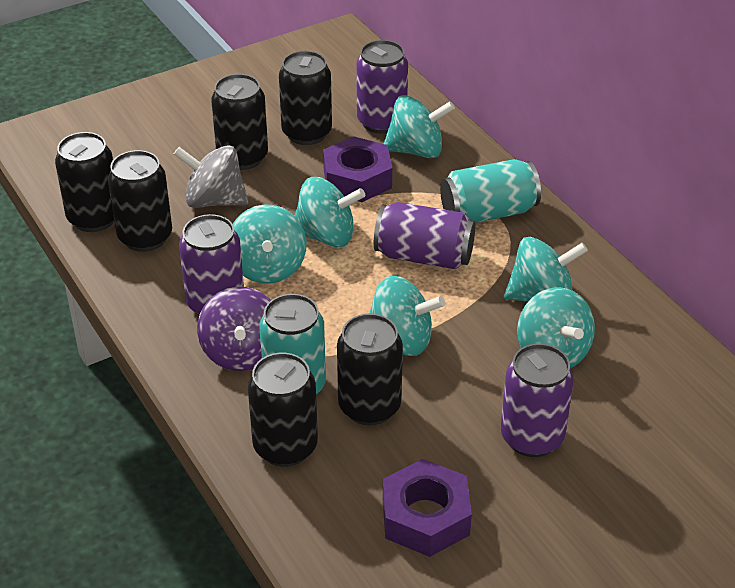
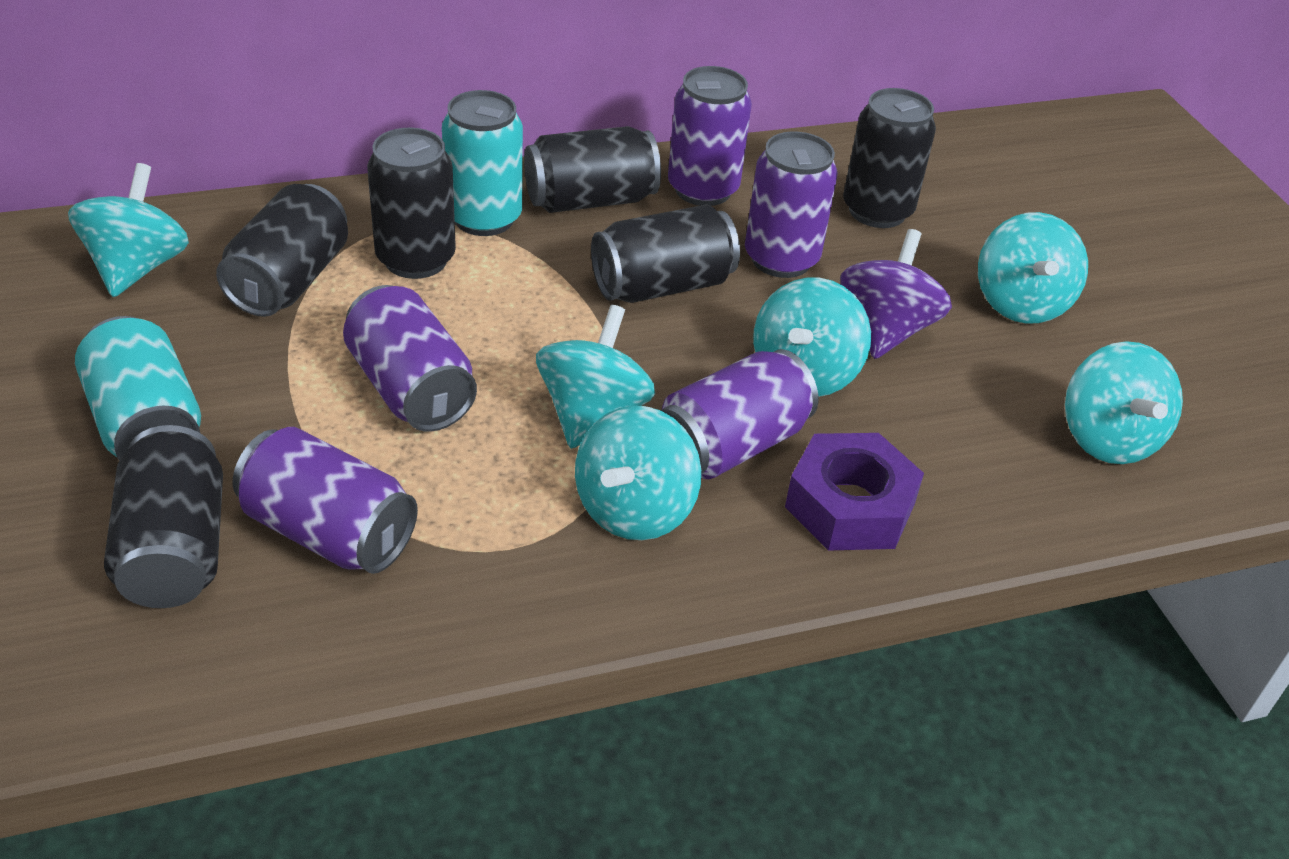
grey spinning top: [174,145,249,208] = 1 -> none = 0
purple can: [179,214,244,315] [356,40,408,134] [374,202,476,269] [501,343,574,457] = 4 -> [233,427,418,574] [343,285,477,432] [661,349,818,479] [668,66,752,206] [745,131,838,278] = 5
purple nut: [323,136,392,202] [383,459,472,557] = 2 -> [785,433,924,551] = 1

